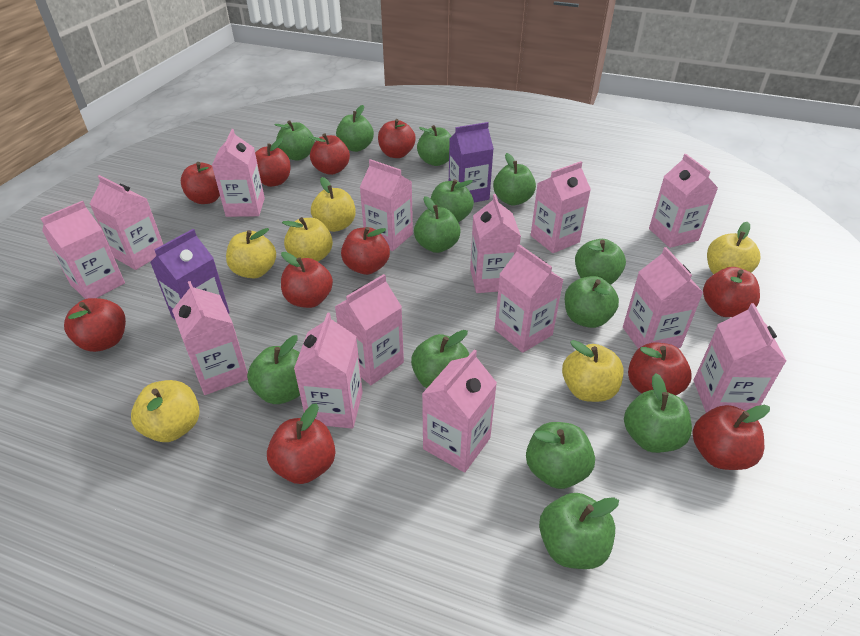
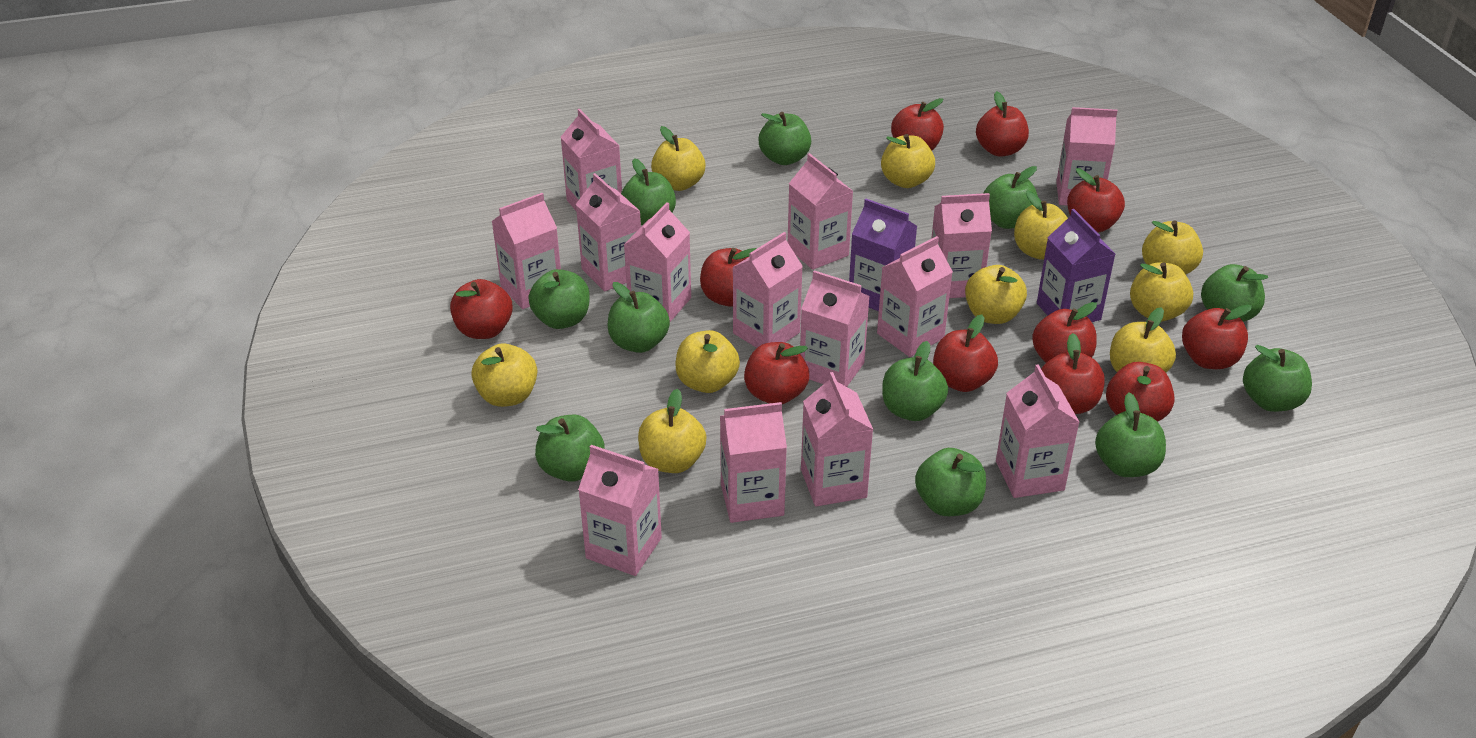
green apple: [247,335,300,404] [274,120,315,161] [336,105,374,152] [411,330,469,388] [414,196,461,253] [417,125,452,166] [431,179,474,222] [493,153,536,205] [526,422,595,489] [539,493,619,569] [565,276,619,328] [575,239,626,285] [624,373,692,453] = 13 -> [528,269,590,329] [535,415,605,482] [608,282,670,353] [621,158,676,225] [758,112,811,165] [882,341,948,421] [915,448,986,516] [984,166,1038,229] [1095,393,1166,477] [1201,264,1268,322] [1243,345,1312,412] = 11
yellow apple: [131,380,200,442] [226,228,276,278] [282,217,333,262] [311,177,356,232] [562,340,623,402] [707,222,760,274] = 6 -> [471,343,537,407] [638,389,706,473] [651,126,706,191] [675,330,740,393] [881,134,935,188] [965,265,1027,324] [1014,191,1068,260] [1110,307,1176,372] [1130,262,1193,322] [1142,221,1203,274] = 10

